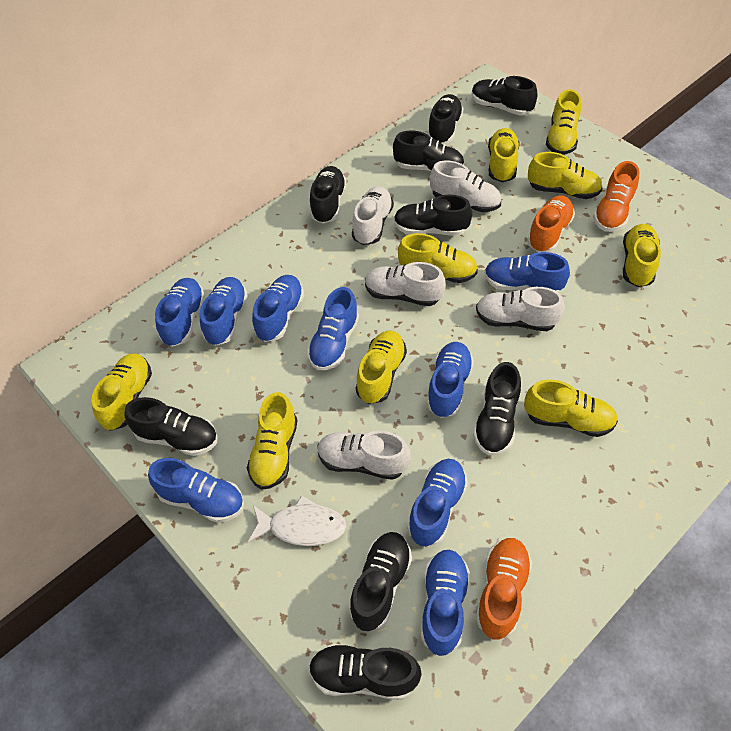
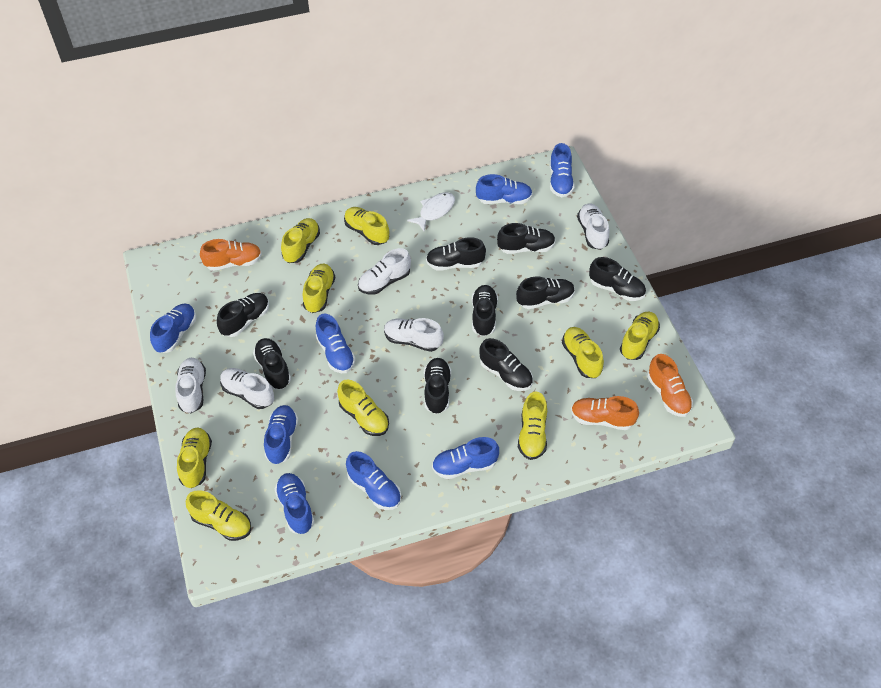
blue shoe: [148,458,244,523] [155,278,205,347] [200,277,248,346] [252,275,304,342] [307,287,359,370] [407,459,468,546] [421,550,470,656] [427,342,474,417] [484,252,570,293] = 9 -> [150,304,196,353] [264,405,298,464] [275,473,314,534] [315,314,356,373] [346,451,401,510] [432,437,499,479] [476,174,533,204] [550,143,575,197] = 8

